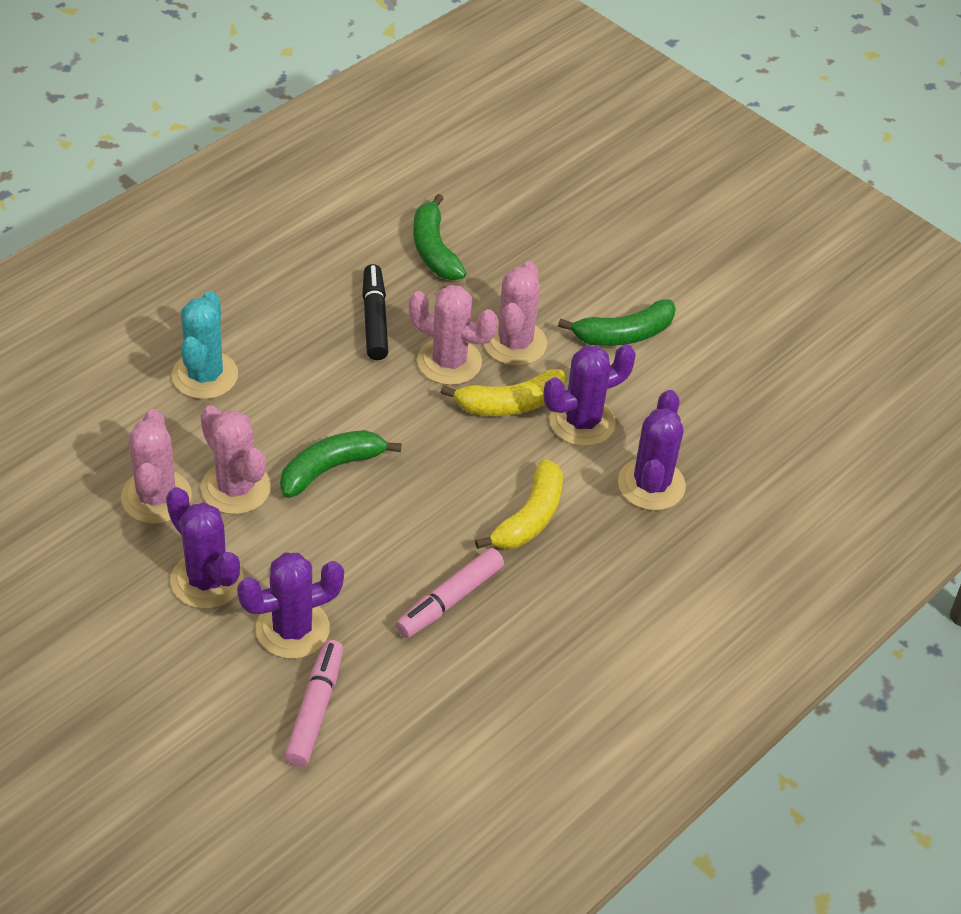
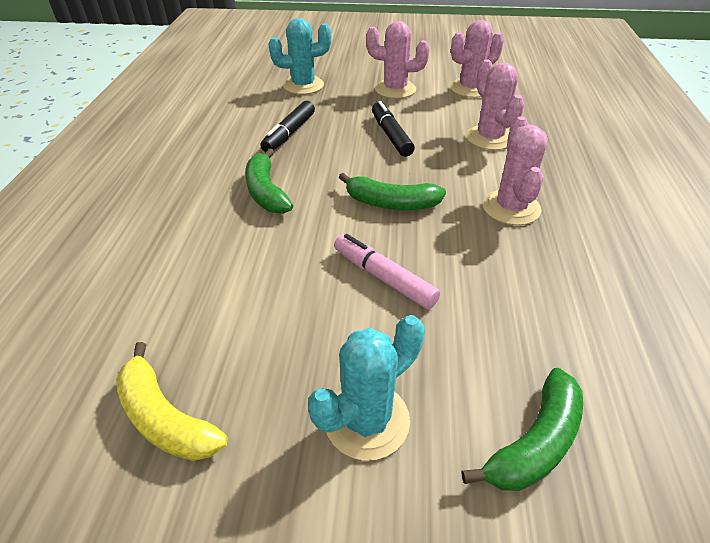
black marker: [362,264,388,360] = 1 -> [260,101,315,152] [372,101,415,157] = 2
pink marker: [284,640,344,767] [396,548,504,638] = 2 -> [334,234,440,310] = 1
purple cactus: [166,487,243,609] [237,553,344,659] [543,344,636,446] [618,390,686,511] = 4 -> none = 0
turquoise cactus: [171,291,238,399] = 1 -> [268,18,331,95] [308,315,425,460] = 2
yellow banana: [440,369,565,416] [475,458,563,549] = 2 -> [116,342,228,461] = 1

